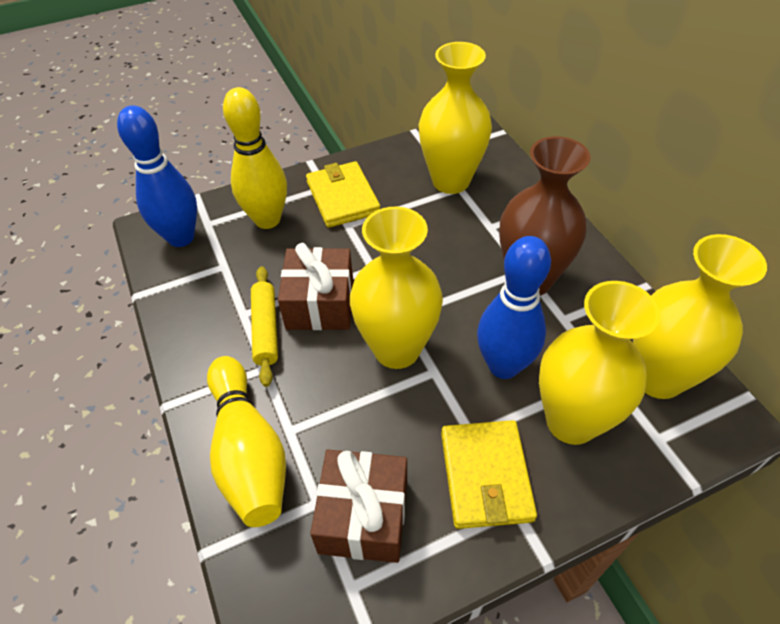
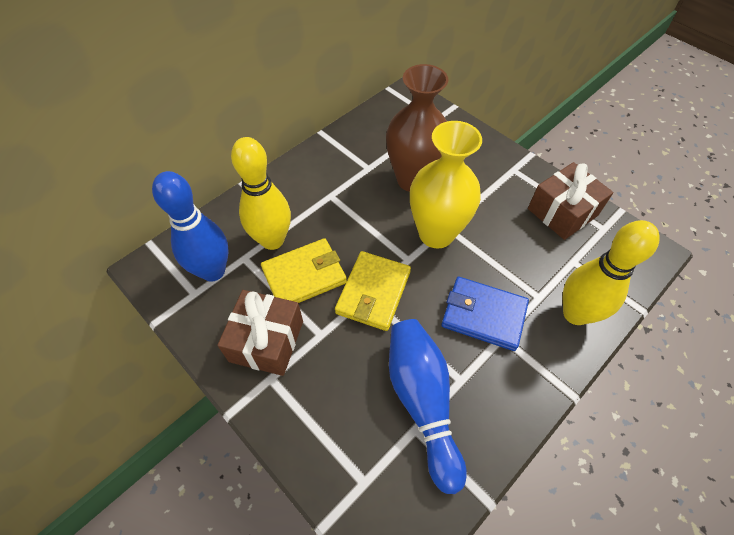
blue wallet: none = 0 -> [441,277,529,351] = 1
yellow rolling pin: [251,266,278,387] = 1 -> none = 0
yellow vase: [350,207,443,369] [419,42,492,194] [539,281,660,445] [633,234,767,399] = 4 -> [410,121,482,249] = 1

